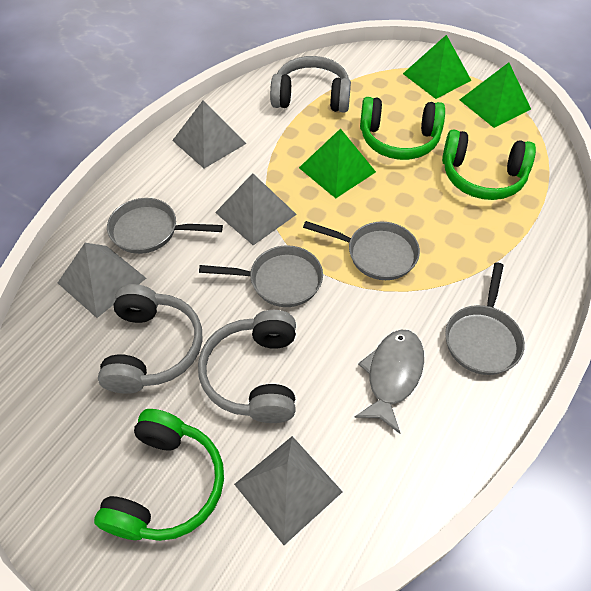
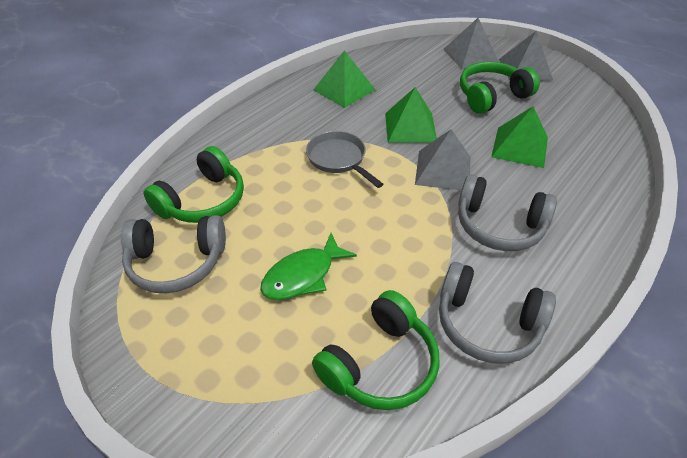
green fish: none = 0 -> [260,233,357,300] = 1
grey fish: [354,329,424,434] = 1 -> none = 0
grey pan: [107,198,223,254] [199,245,323,307] [303,221,420,280] [445,263,525,375] = 4 -> [306,131,383,188] = 1
grey pyramid: [58,243,146,318] [172,101,246,168] [215,173,297,245] [234,436,343,545] = 4 -> [415,129,470,191] [444,18,499,69] [499,31,553,81] = 3

